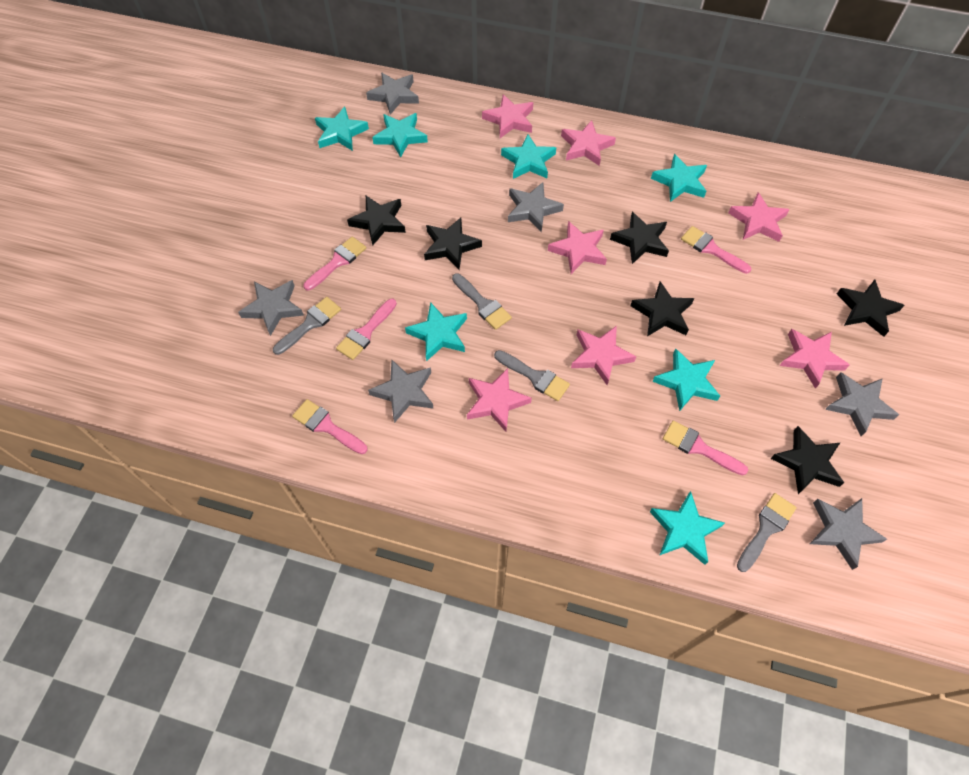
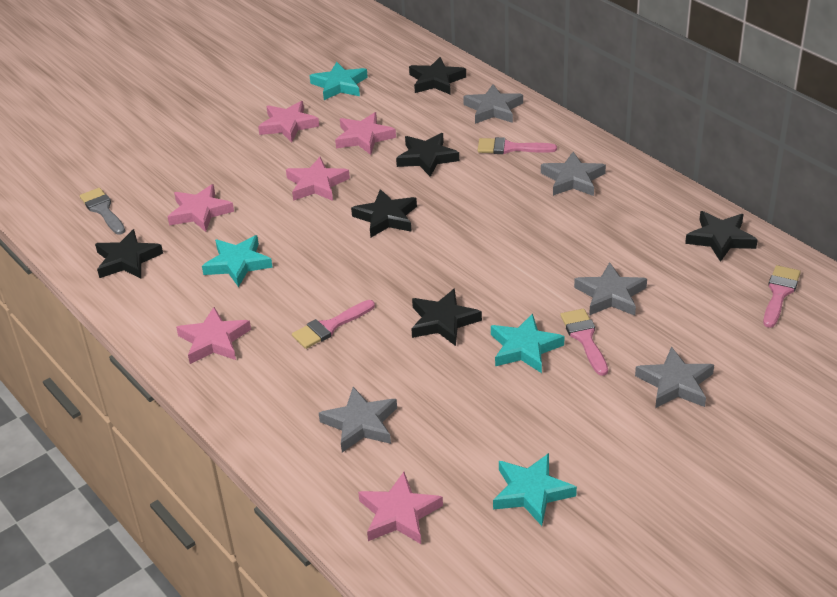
grey brush: [273,297,341,355] [452,273,512,330] [494,350,570,401] [737,493,797,572] = 4 -> [80,188,125,235] = 1
grey star: [238,280,304,336] [366,72,419,115] [368,360,434,423] [508,182,564,232] [810,498,887,570] [825,372,899,436] = 6 -> [319,387,397,452] [463,85,523,124] [541,152,606,196] [574,262,647,316] [635,347,714,408] = 5
pink brush: [292,399,367,454] [303,237,366,291] [336,299,397,360] [663,421,748,475] [681,226,751,274] = 5 -> [292,300,375,349] [478,137,557,154] [560,309,608,376] [763,265,801,328] = 4
pink star: [467,368,532,432] [482,94,533,138] [548,221,607,274] [561,120,616,166] [571,326,636,385] [728,192,790,242] [780,329,850,389] = 7 -> [168,184,234,232] [176,307,251,364] [258,101,319,142] [286,157,350,201] [335,112,396,155] [358,472,443,544] = 6
turquoise star: [315,107,369,151] [372,113,428,158] [405,302,467,361] [501,134,556,179] [650,491,725,565] [651,154,707,202] [652,348,720,411] = 7 -> [202,235,273,287] [310,62,368,100] [491,313,565,373] [493,453,577,526] = 4

